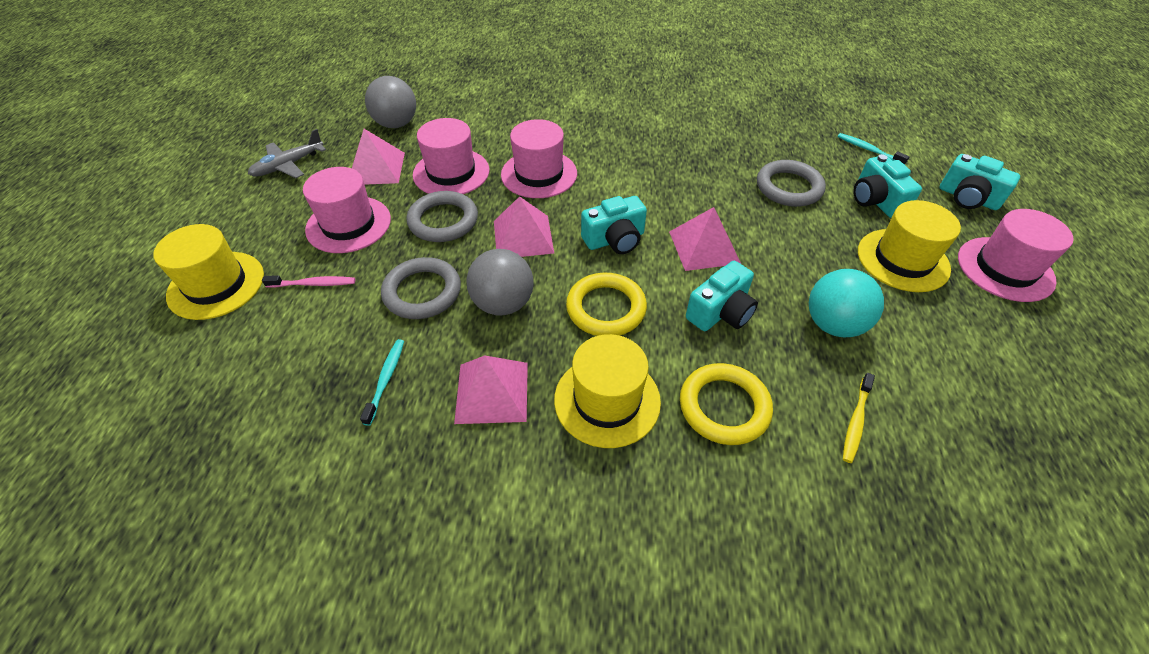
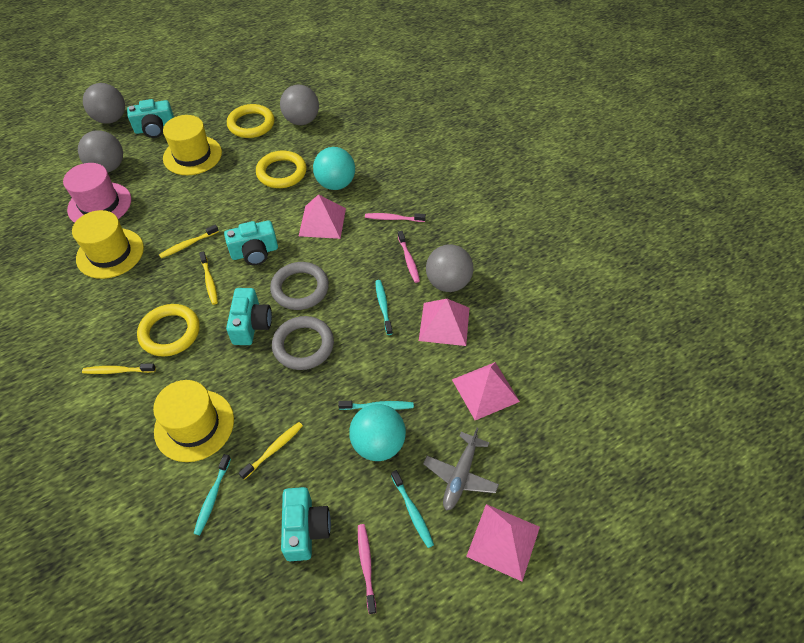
grey ball: [365,76,416,128] [466,249,534,316] = 2 -> [78,130,123,172] [83,83,125,124] [280,85,319,125] [426,244,474,292] = 4
grey ring: [381,257,461,319] [406,191,478,242] [757,160,826,207] = 3 -> [270,262,329,310] [272,316,334,370] = 2
pink hat: [303,167,391,253] [413,118,489,194] [501,119,577,198] [958,209,1074,302] = 4 -> [63,163,131,223] = 1
pink toothbrush: [262,275,355,288] = 1 -> [358,524,376,614] [365,213,426,222] [398,231,420,283] = 3
turquoise ball: [809,269,884,337] = 1 -> [313,147,355,190] [349,404,406,461] = 2
turquoise toothbrush: [360,339,404,426] [838,133,909,165] = 2 -> [193,454,231,535] [338,401,414,410] [375,280,393,335] [391,470,434,548] = 4
yellow ring: [566,273,647,336] [680,363,773,445] = 2 -> [137,304,200,356] [227,104,274,138] [256,151,307,188] = 3
yellow toothbrush: [843,373,875,463] = 1 -> [82,363,156,374] [159,225,219,258] [199,251,218,305] [239,422,303,480] = 4

